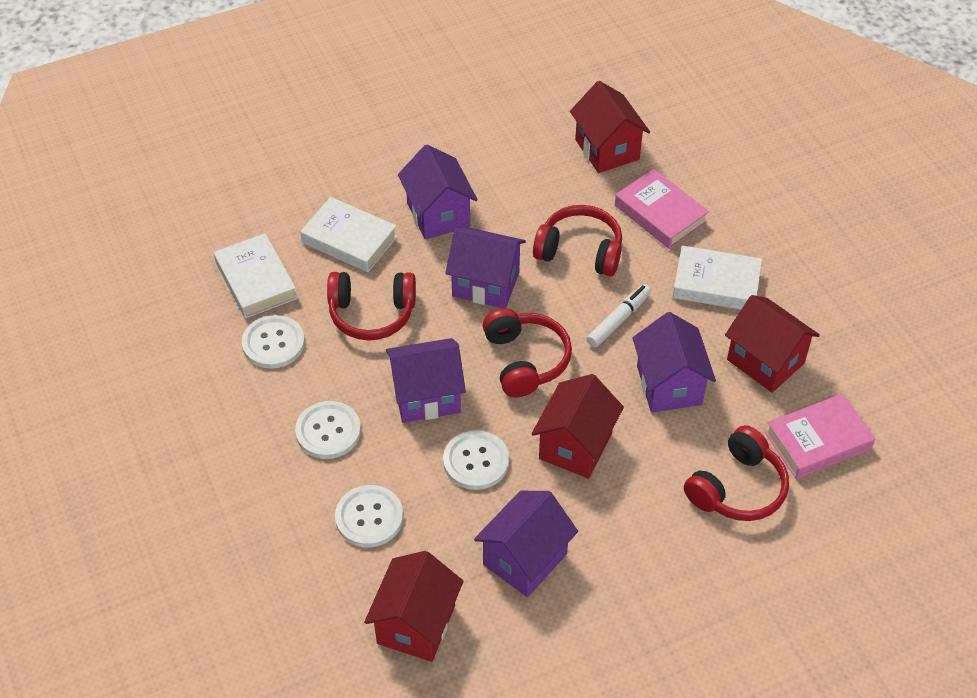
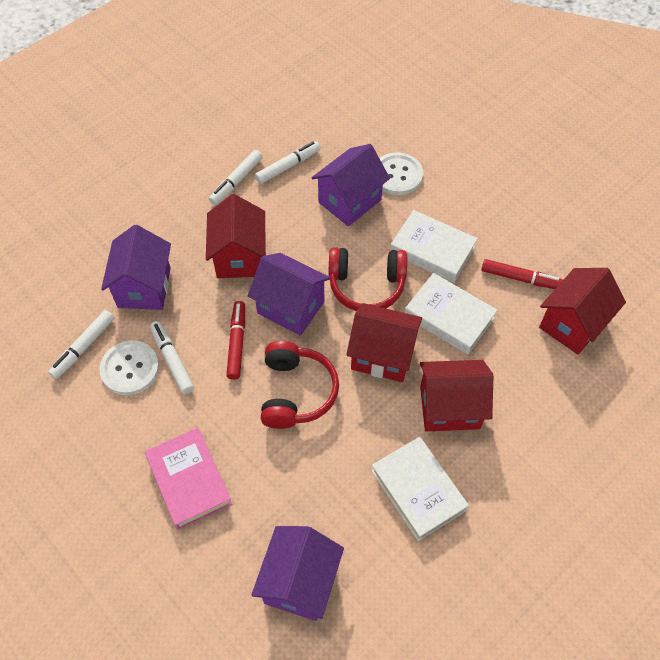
pink book: [615,169,709,249] [765,394,875,479] = 2 -> [145,428,232,530] = 1
purple house: [386,338,466,423] [398,145,478,240] [445,227,526,308] [474,491,578,597] [632,312,716,412] = 5 -> [101,225,171,310] [248,253,331,336] [251,526,344,621] [311,144,390,226] = 4
red headphones: [327,272,416,340] [483,308,572,397] [533,205,622,276] [684,425,789,521] = 4 -> [261,341,339,429] [329,247,407,311] = 2
red marker: none = 0 -> [226,301,245,380] [481,259,563,289] = 2
white button: [242,315,305,369] [295,401,361,459] [335,485,403,547] [443,430,509,490] = 4 -> [99,341,159,395] [379,152,423,195] = 2
white marker: [587,284,651,347] = 1 -> [48,310,114,379] [150,321,194,394] [209,150,263,205] [255,141,321,184] = 4

